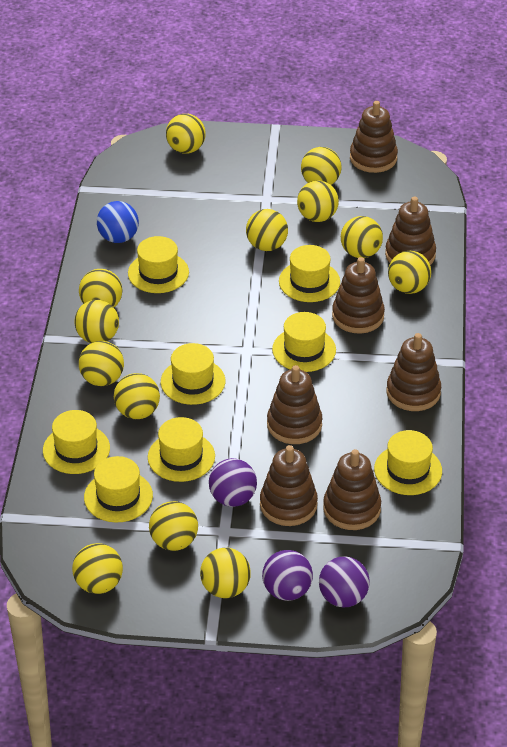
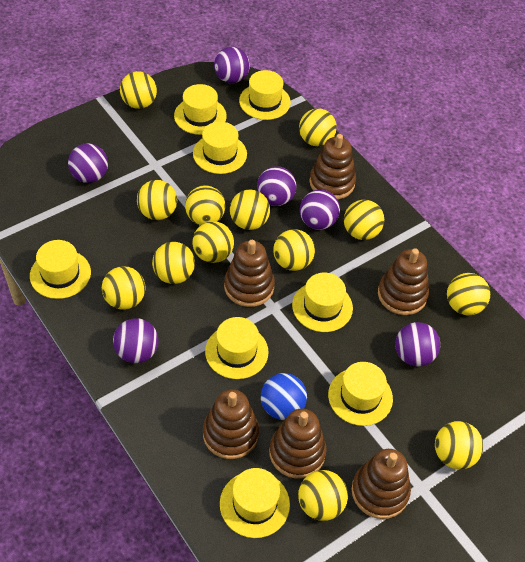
brown stacking toy: [260,445,318,526] [267,365,322,444] [323,449,381,530] [332,257,385,334] [350,101,398,173] [385,196,436,265] [386,333,441,411] = 7 -> [203,389,259,459] [224,240,275,307] [269,409,327,479] [309,134,356,200] [352,449,411,519] [378,248,429,315] = 6
purple ball: [209,458,257,507] [262,550,313,601] [319,556,370,607] = 3 -> [68,143,108,183] [113,318,159,363] [214,47,250,83] [257,166,296,206] [300,190,340,230] [395,322,440,367] = 6

